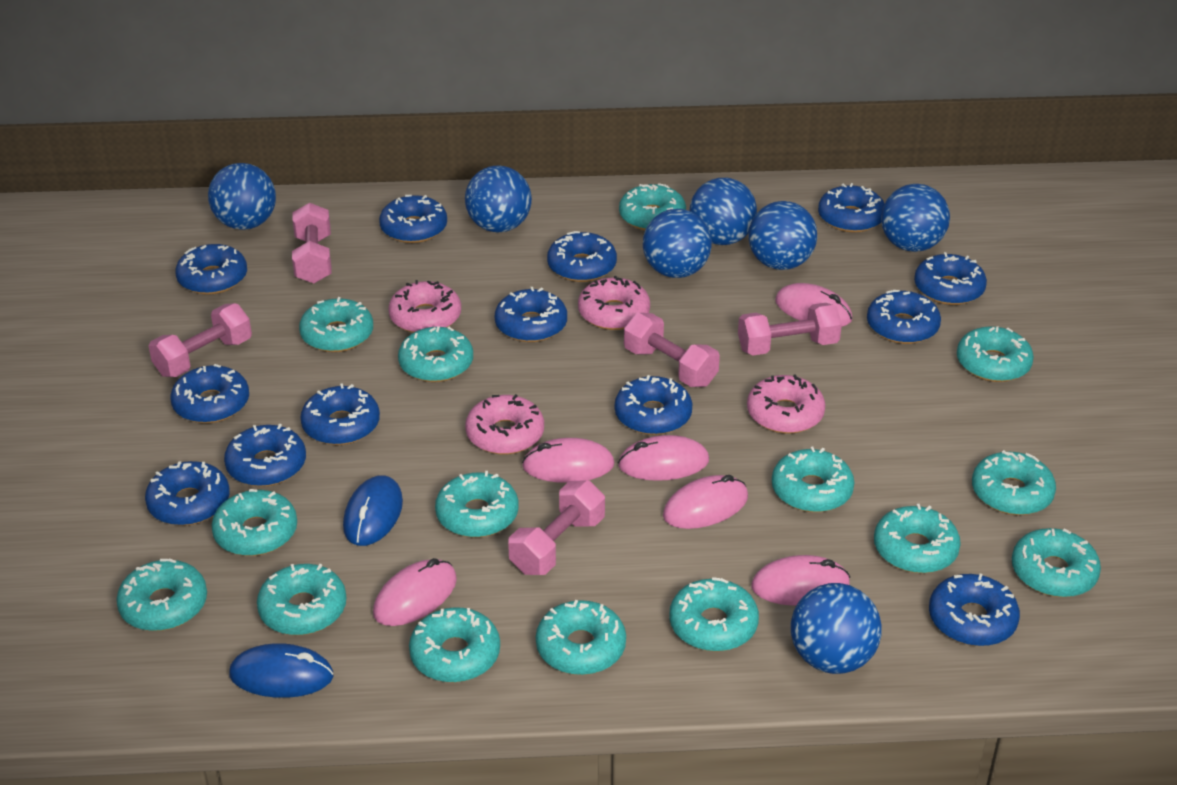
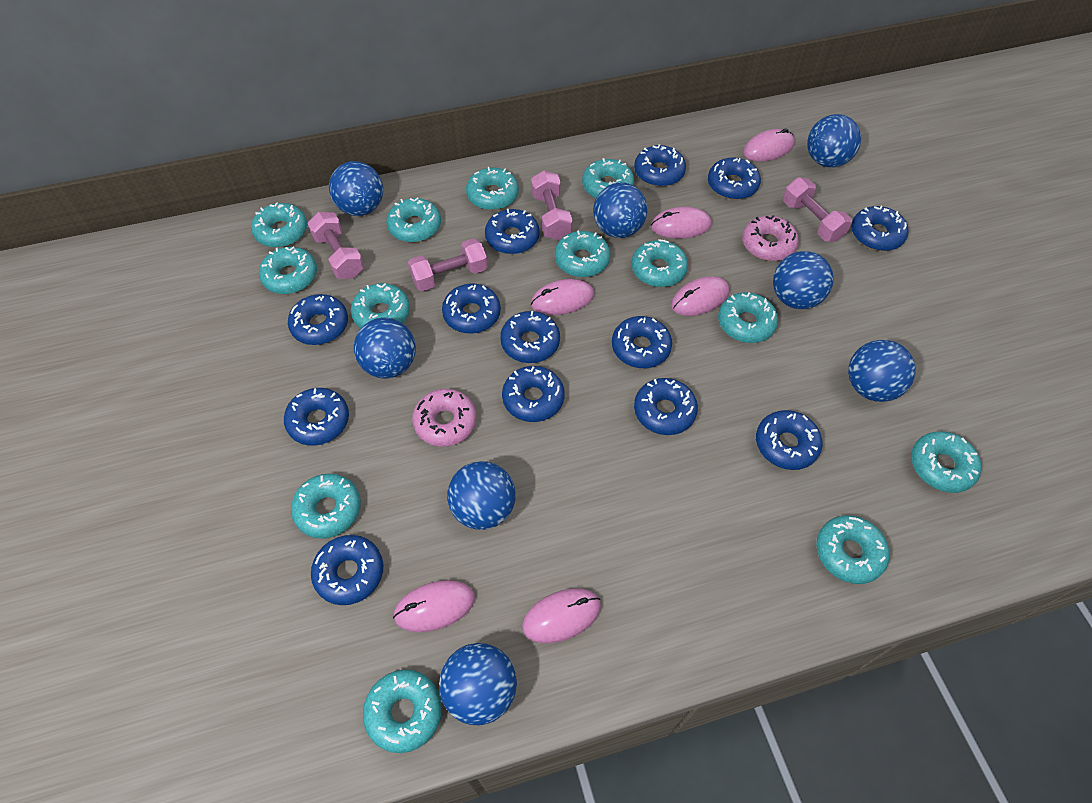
blue ball: [208,163,276,230] [465,165,532,233] [643,209,712,278] [690,178,757,245] [748,201,817,270] [791,583,882,674] [881,184,950,252] = 7 -> [329,161,383,216] [354,318,416,379] [439,643,517,725] [447,461,516,530] [593,182,648,238] [773,251,834,309] [807,114,861,168] [848,340,916,402] = 8
blue mouse: [229,643,333,698] [343,475,403,546] = 2 -> none = 0
pink donut: [388,280,461,333] [465,394,544,455] [578,276,650,330] [747,374,825,434] = 4 -> [412,389,477,447] [742,215,799,261] = 2
pink dumbbell: [149,303,252,377] [292,203,332,283] [508,480,605,575] [624,313,720,387] [738,303,842,356] = 5 -> [307,212,364,279] [408,238,488,291] [531,170,572,240] [783,177,852,242] = 4
turquoise donut: [116,558,207,631] [211,489,297,556] [257,564,347,635] [299,297,373,352] [398,326,473,382] [409,607,500,682] [435,471,519,537] [536,600,626,675] [619,183,686,230] [669,577,759,652] [772,446,854,512] [874,504,961,573] [957,326,1034,382] [972,450,1056,515] [1012,528,1101,597] = 15 -> [251,202,307,248] [259,247,317,294] [291,474,361,539] [351,283,410,328] [363,670,442,753] [386,197,441,242] [466,167,519,210] [555,230,611,277] [582,158,634,198] [632,239,688,287] [718,292,778,343] [816,516,889,584] [911,431,981,493] = 13

